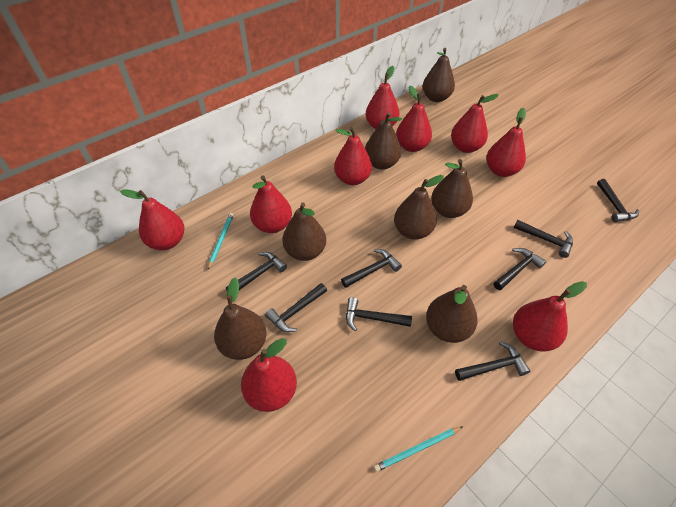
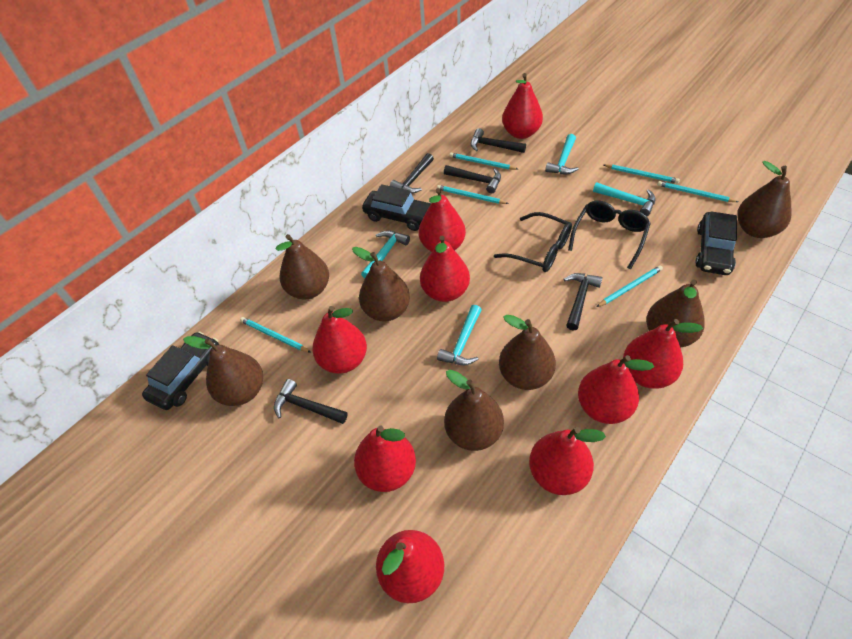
black car: none = 0 -> [142,331,219,410] [362,184,431,231] [695,211,737,275] = 3
black glasses: none = 0 -> [494,212,572,272] [568,200,651,270] = 2
black hammer: [226,252,287,290] [265,283,327,332] [341,249,402,288] [346,297,412,331] [455,341,530,381] [493,248,546,290] [513,220,573,258] [597,179,639,222] = 8 -> [274,379,348,424] [390,153,434,194] [444,165,501,193] [471,128,526,153] [563,273,603,331] = 5
turquoise hammer: none = 0 -> [361,231,410,278] [437,305,482,365] [545,134,579,174] [593,182,655,216] = 4
turquoise pencil: [208,213,234,270] [374,426,463,472] = 2 -> [240,317,311,353] [437,185,509,204] [449,153,518,170] [596,265,663,307] [604,164,680,184] [657,181,738,202] = 6

